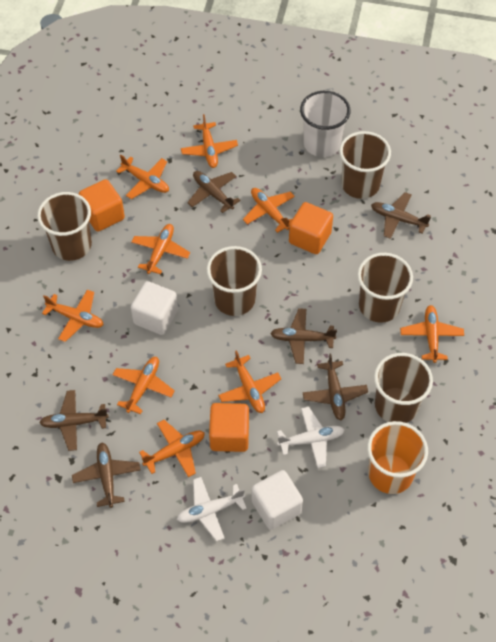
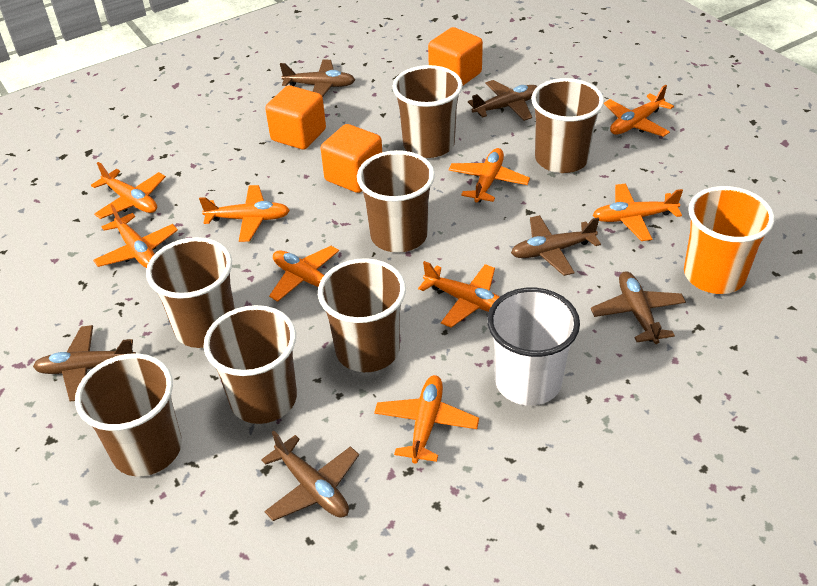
brown cup: [37,192,92,261] [207,246,262,316] [339,131,391,199] [357,253,413,323] [374,353,433,423] = 5 -> [75,353,182,476] [146,237,235,348] [204,305,297,424] [318,258,406,372] [357,150,435,253] [393,65,463,158] [531,78,604,173] = 7
white cube: [131,281,178,335] [251,470,303,530] = 2 -> none = 0
white plane: [177,477,247,541] [277,407,344,468] = 2 -> none = 0

